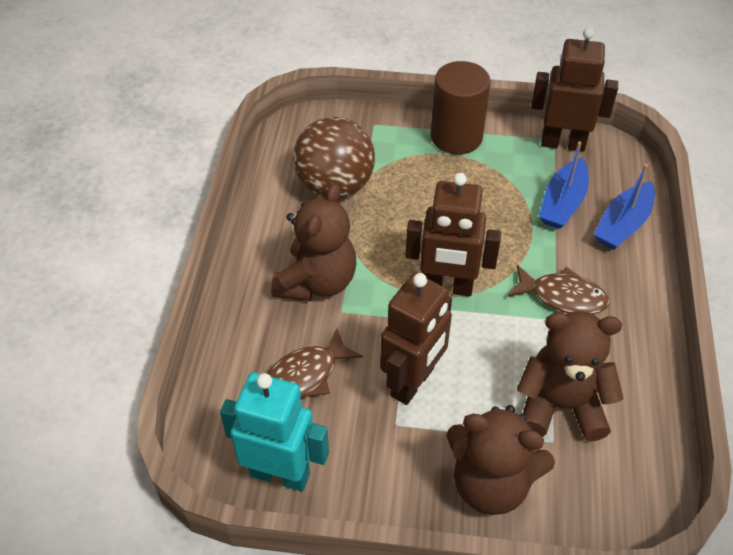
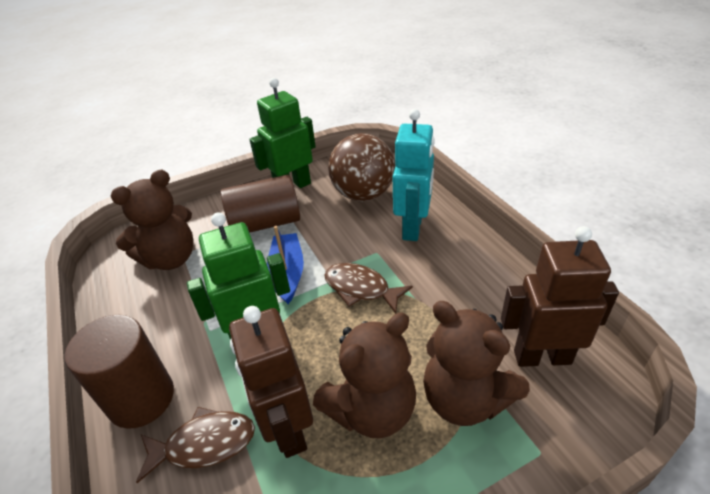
blue boat: [539,141,589,229] [593,164,655,250] = 2 -> [267,226,304,304] = 1
brown cylinder: [431,61,491,155] = 1 -> [65,315,174,429] [220,175,300,233] = 2
brown robot: [380,273,452,405] [405,173,501,296] [531,27,618,152] = 3 -> [229,306,313,458] [501,226,619,367] = 2
green robot: none = 0 -> [187,212,290,339] [249,78,316,188] = 2

